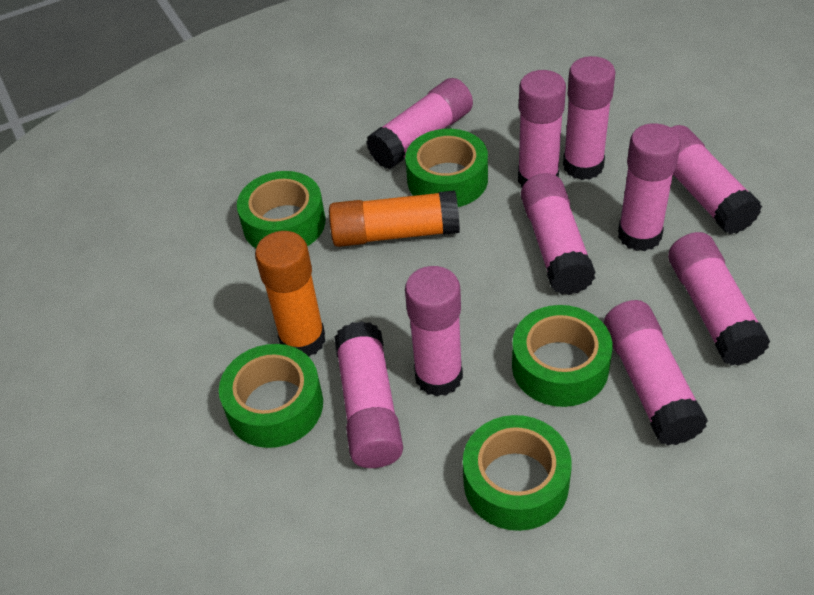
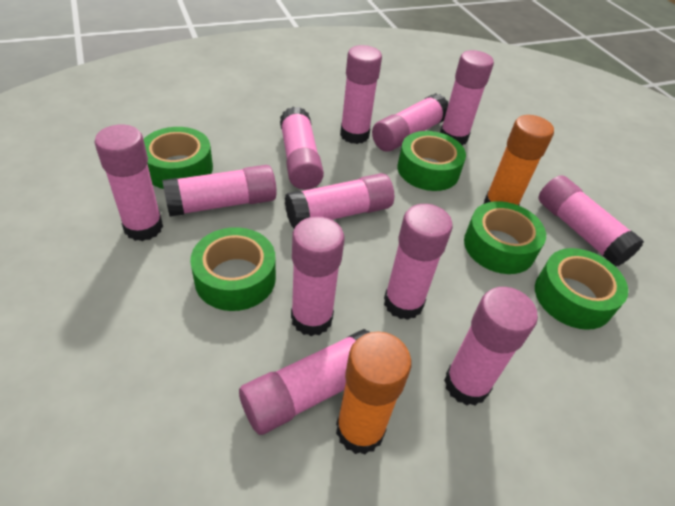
pink glue stick: [335,321,403,468] [366,78,473,169] [405,266,463,397] [518,70,566,188] [521,173,596,295] [563,56,615,180] [604,300,708,445] [618,123,681,251] [668,232,770,366] [671,125,762,234] = 10 -> [95,124,163,241] [162,165,277,217] [239,329,370,435] [280,106,324,190] [285,173,394,228] [291,216,344,336] [340,45,382,144] [372,93,448,151] [384,204,453,320] [440,50,494,145] [444,287,538,406] [539,175,644,267] = 12

